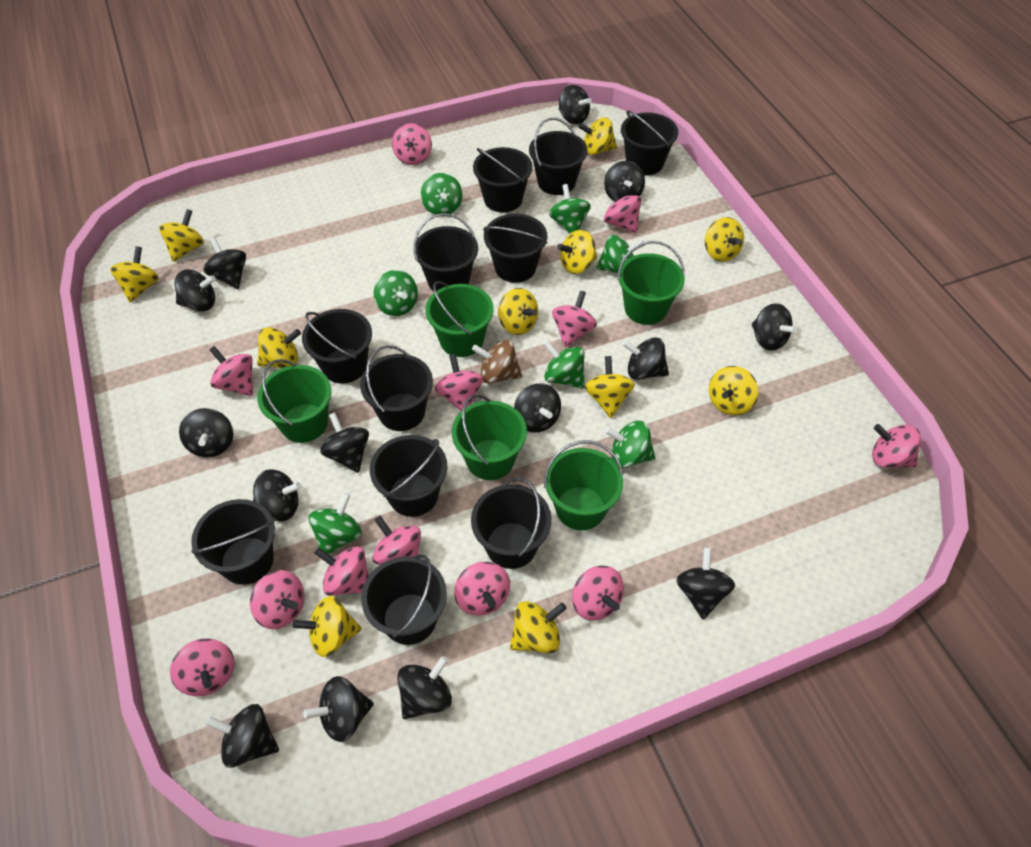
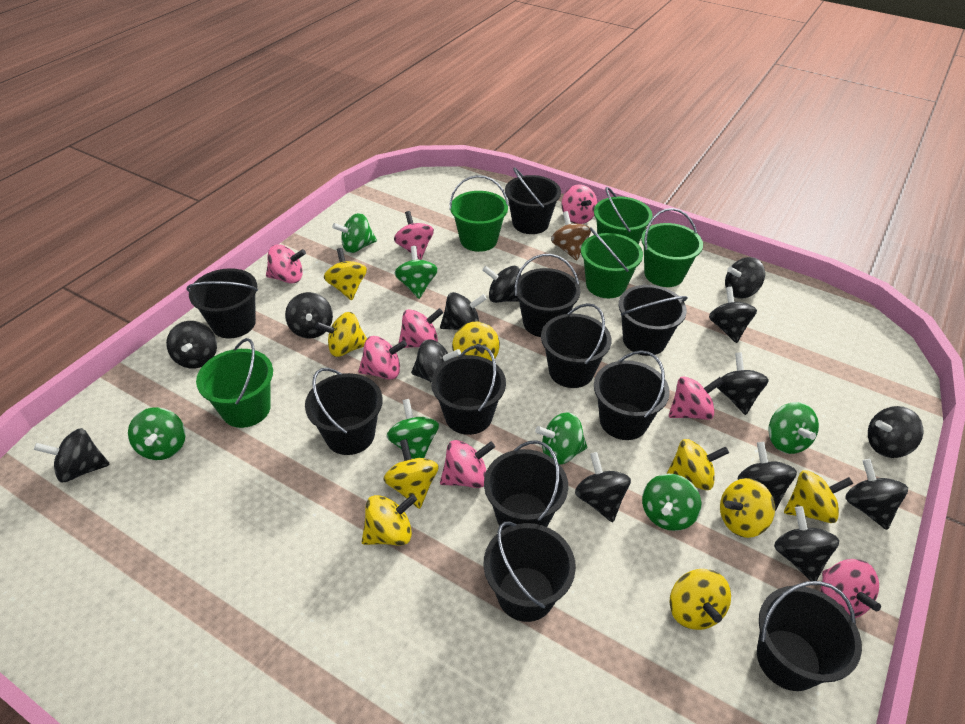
pink spinning top: [170,639,235,696] [209,346,253,396] [250,570,305,629] [314,546,369,596] [372,516,421,565] [392,123,432,165] [435,354,483,411] [454,562,510,616] [552,290,597,347] [572,566,624,620] [604,186,642,233] [872,424,921,468] = 12 -> [266,244,306,283] [358,336,407,380] [394,211,434,260] [399,308,443,348] [440,440,495,488] [561,184,597,224] [669,377,724,420] [821,559,881,618] = 8
yellow spinning top: [110,246,159,303] [159,209,204,262] [257,327,301,368] [292,596,362,657] [498,288,538,335] [510,601,567,654] [557,230,597,274] [578,117,617,155] [585,356,635,418] [705,217,744,262] [709,366,758,415] = 11 -> [316,312,367,357] [324,248,367,300] [362,494,417,546] [383,439,439,509] [452,322,499,361] [667,439,729,490] [670,569,731,630] [720,478,775,538] [784,470,853,523] = 9

